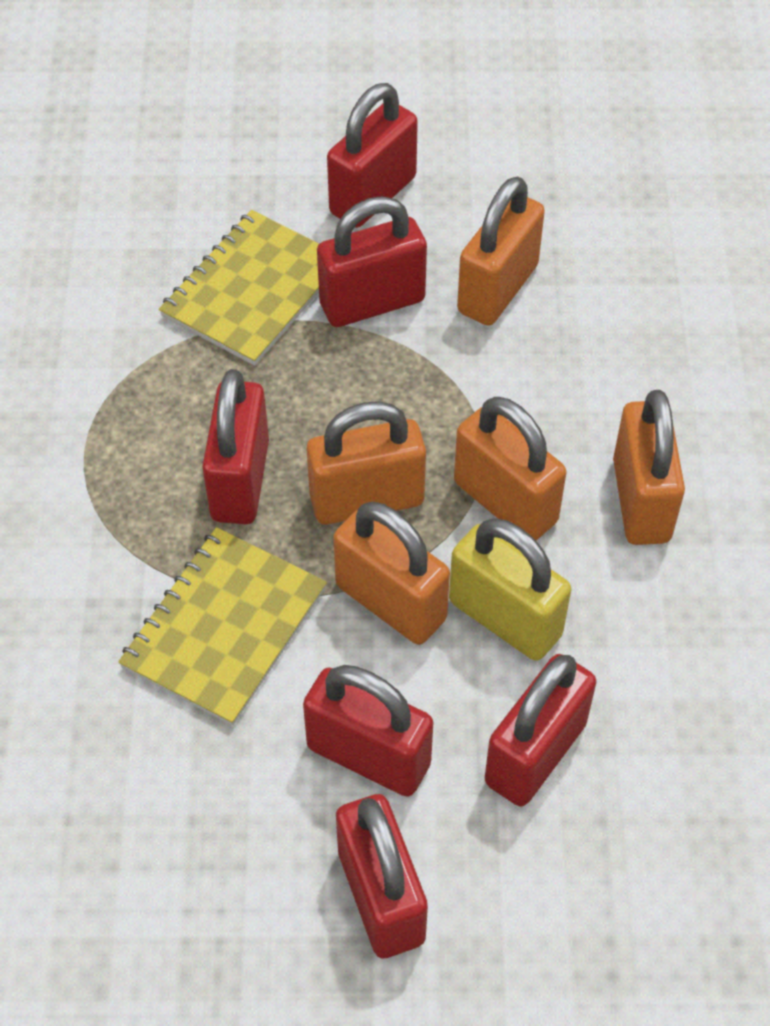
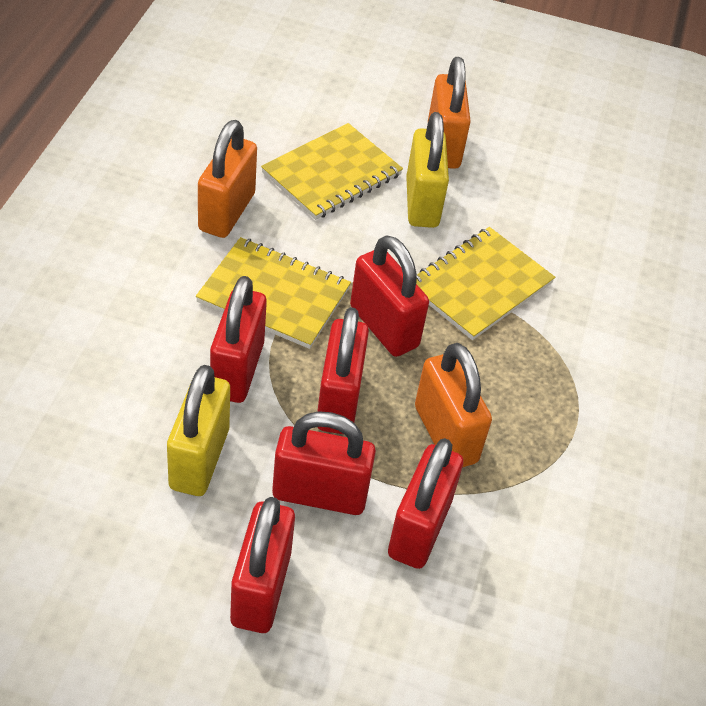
orange padlock: [306,401,426,525] [333,502,450,645] [454,397,566,541] [457,176,545,326] [613,390,685,545] = 5 -> [198,120,257,238] [415,343,492,468] [428,57,471,169] = 3
yellow notebook: [118,527,327,726] [159,210,319,366] = 2 -> [196,237,351,349] [261,123,403,220] [416,227,555,340] = 3
yellow padlock: [449,518,571,661] = 1 -> [167,365,230,496] [406,112,449,228] = 2

